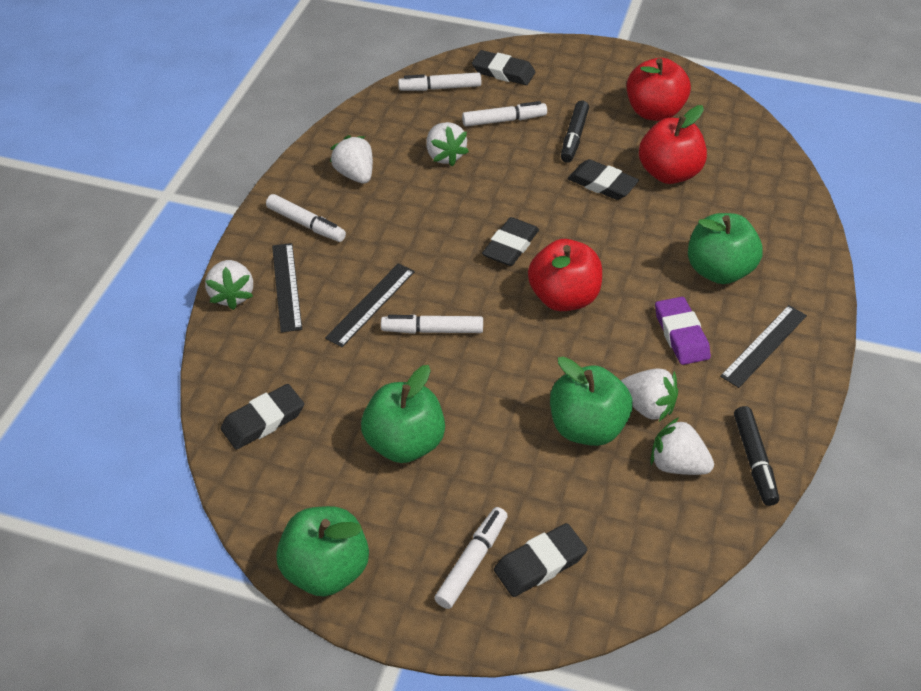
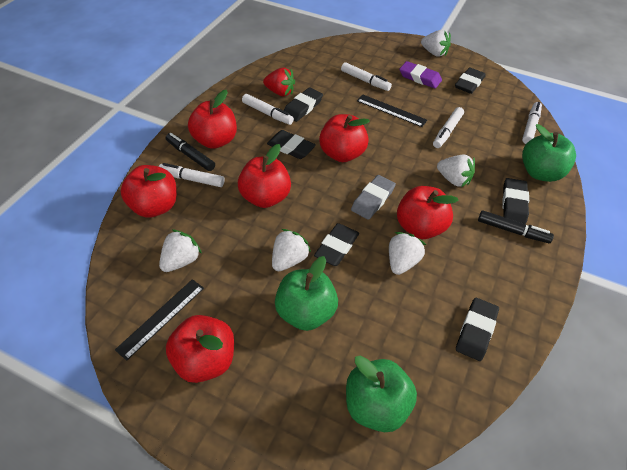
black eraser: [220,384,304,450] [472,50,535,85] [482,217,539,266] [494,523,587,597] [568,159,639,200] = 5 -> [267,130,316,159] [284,87,323,122] [314,223,359,266] [455,67,486,94] [456,298,499,361] [502,178,529,224] = 6
black ruler: [272,243,302,332] [325,263,415,347] [720,305,807,388] = 3 -> [115,279,204,361] [357,94,427,127] = 2
green apple: [276,506,369,597] [361,365,445,463] [550,356,633,446] [688,213,763,284] = 4 -> [275,256,338,331] [346,356,417,432] [522,124,576,182] = 3
grey eraser: none = 0 -> [351,175,396,220] = 1
red apple: [528,239,602,311] [627,58,691,121] [639,105,707,184] = 3 -> [121,165,177,218] [166,315,234,383] [188,90,237,149] [238,144,291,208] [319,114,370,162] [397,186,459,239] = 6
red strawberry: none = 0 -> [263,68,295,96] = 1

